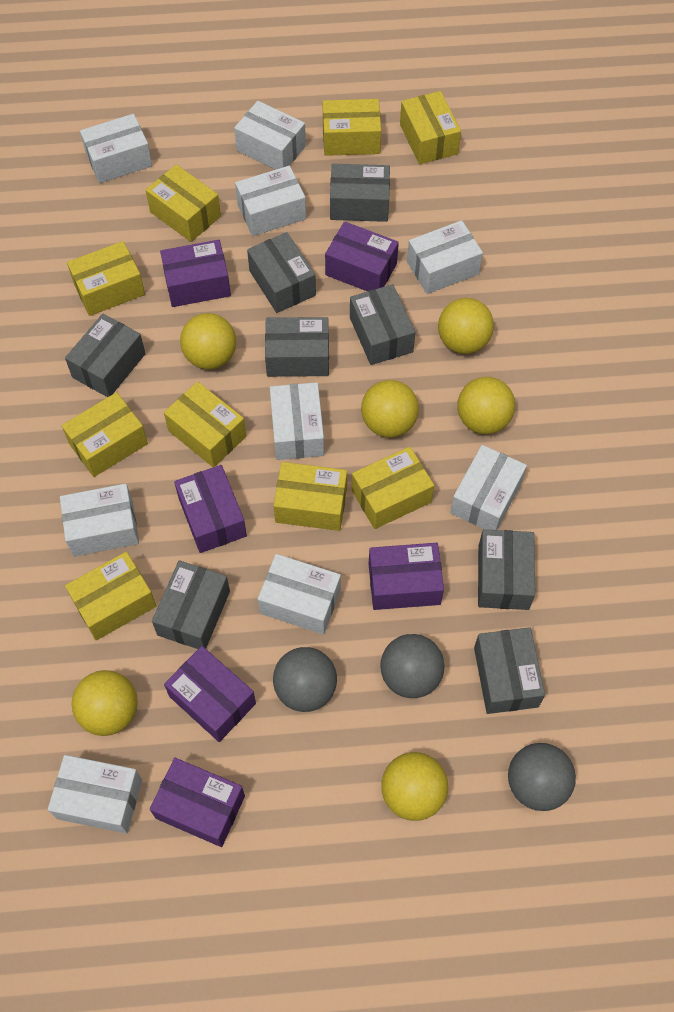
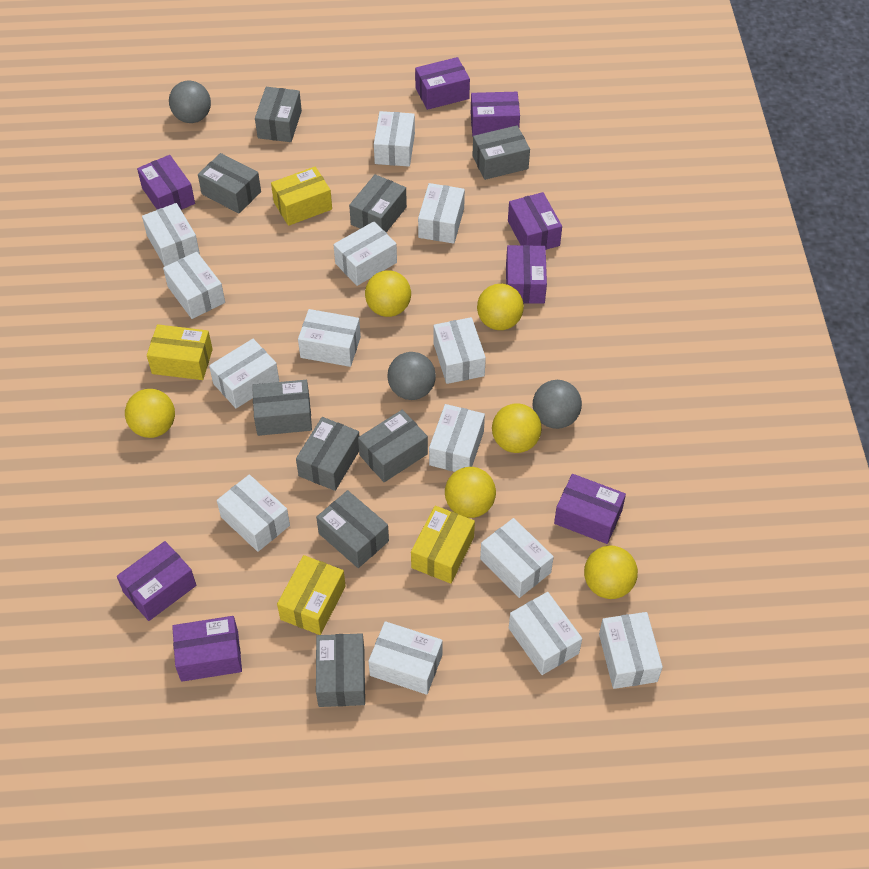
grey box: [65,314,146,397] [152,560,230,649] [247,232,316,313] [265,317,329,377] [330,164,390,222] [350,284,415,365] [474,627,545,714] [478,529,535,610] = 8 -> [198,153,261,214] [252,380,312,436] [255,87,302,142] [296,417,359,491] [316,490,389,568] [316,633,365,707] [349,174,407,232] [358,410,428,482] [472,125,530,180] = 9
purple box: [150,758,245,847] [160,240,231,307] [164,646,256,742] [174,465,247,553] [325,222,399,292] [369,543,444,610] = 6 -> [117,541,196,621] [137,155,195,210] [172,616,242,682] [415,57,470,110] [471,92,520,137] [506,245,547,304] [508,192,562,250] [554,474,626,544] = 8
white box: [48,755,142,834] [60,483,139,557] [80,114,152,183] [234,101,306,170] [235,166,306,236] [258,554,341,634] [270,382,324,460] [407,220,483,294] [450,445,527,530] = 9 -> [142,203,200,267] [163,252,225,319] [209,339,279,408] [217,474,290,552] [298,309,361,367] [334,221,397,286] [368,621,443,695] [374,111,415,166] [418,183,465,244] [429,404,485,472] [433,317,486,384] [480,518,554,598] [509,592,582,675] [599,612,663,689] = 14
yellow box: [62,392,148,477] [65,552,156,640] [67,241,145,316] [146,164,221,242] [164,382,246,467] [273,462,347,531] [323,99,381,156] [352,447,434,529] [400,91,461,164] = 9 -> [147,324,213,380] [271,167,332,226] [277,555,346,635] [411,506,475,584] = 4

